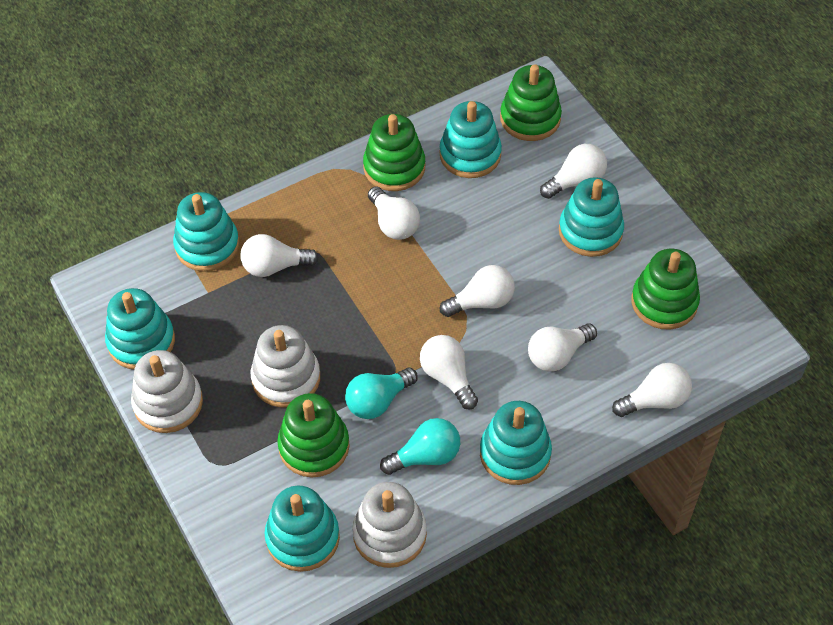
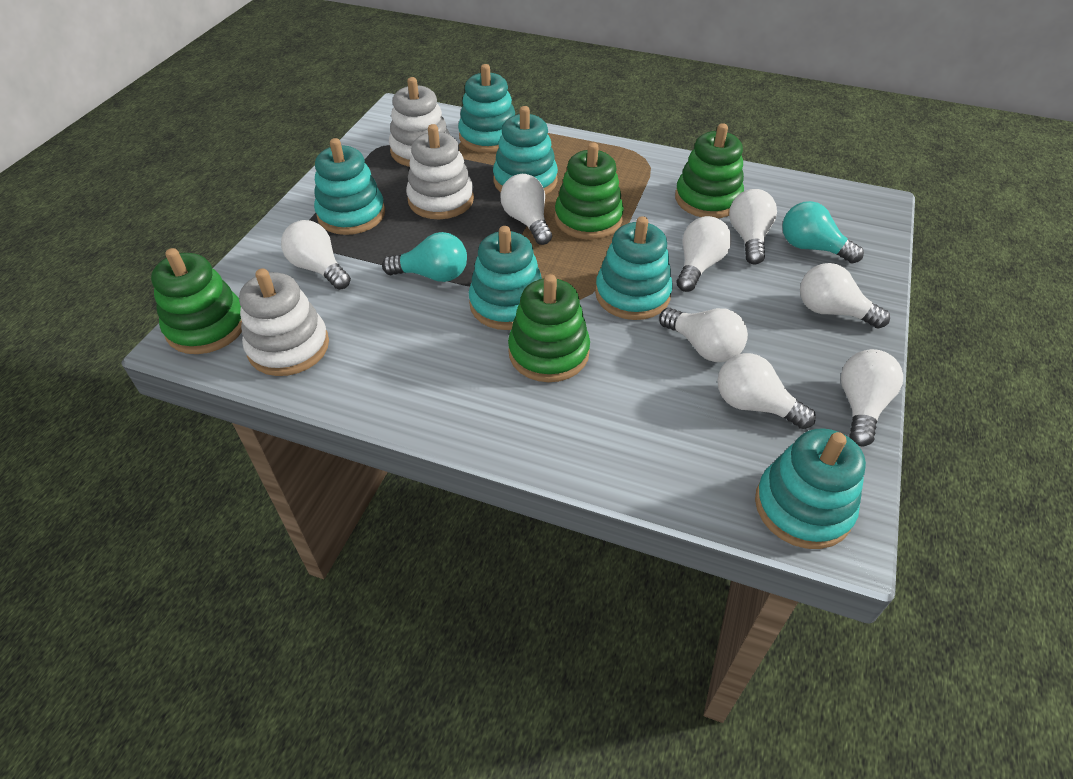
white light bulb: [240,234,319,277] [368,186,420,240] [420,335,478,409] [440,265,515,317] [528,323,597,372] [540,144,607,199] [612,363,692,417] = 7 -> [281,220,351,290] [500,174,552,245] [659,308,748,362] [677,216,731,292] [717,353,816,429] [729,189,777,265] [800,263,890,329] [841,349,903,446] = 8

